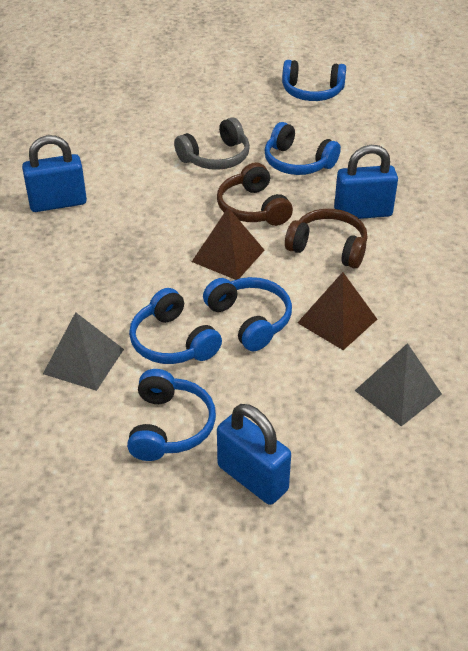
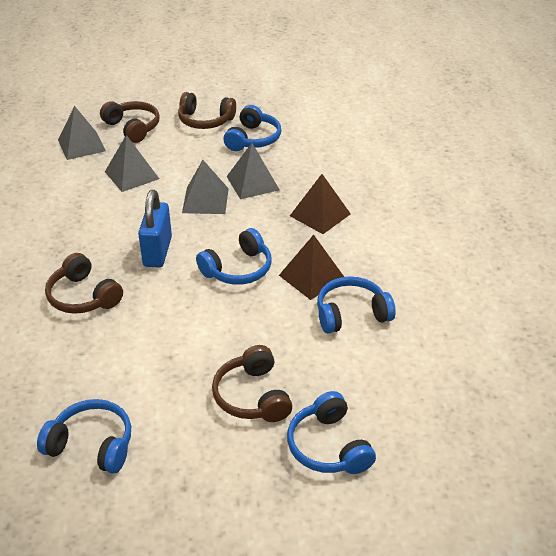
blue padlock: [22,135,87,212] [217,404,291,505] [334,145,398,219] = 3 -> [138,190,172,268] = 1
brown headphones: [217,162,293,226] [285,209,367,269] = 2 -> [45,253,123,314] [100,101,160,143] [178,92,236,129] [212,345,292,422] = 4
grey headphones: [174,117,250,170] = 1 -> none = 0
grey pyramid: [43,312,124,391] [355,343,442,426] = 2 -> [58,106,106,160] [105,135,159,192] [182,160,229,214] [226,143,280,199] = 4

